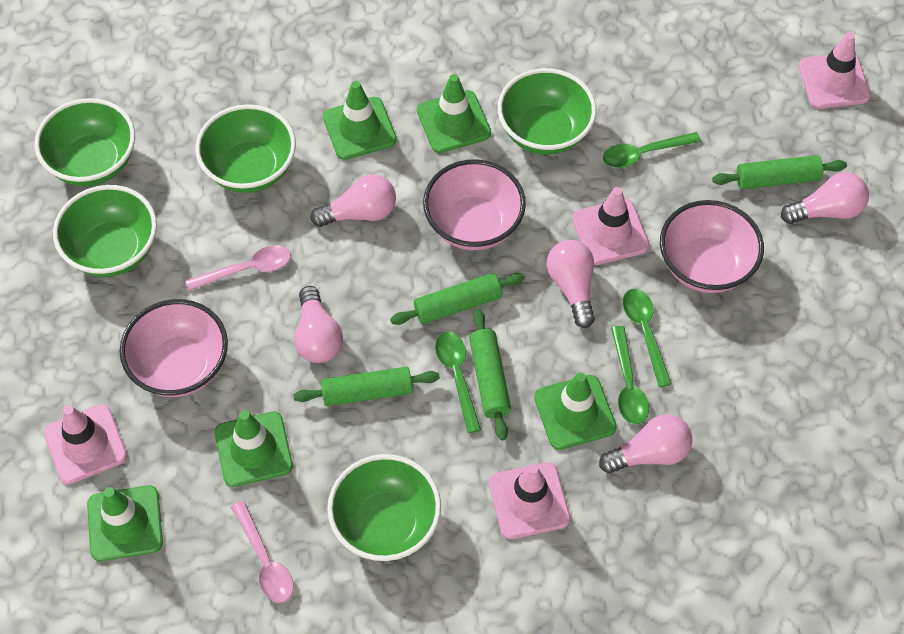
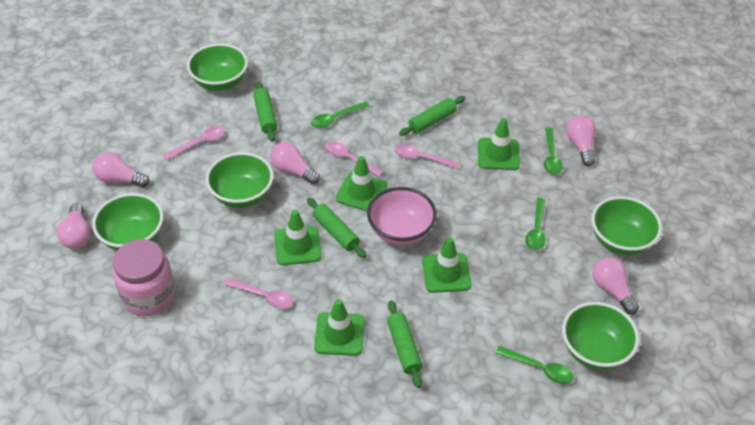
pink bowl: [120,299,228,397] [423,159,526,250] [660,200,764,293] = 3 -> [367,187,437,246] = 1
pink jar: none = 0 -> [113,239,176,316] = 1
pink spoon: [185,246,291,291] [231,501,294,603] = 2 -> [163,127,225,160] [223,278,293,309] [325,141,384,177] [394,144,460,169] = 4
pink traffic cone: [44,404,127,484] [489,462,571,539] [572,187,649,265] [799,32,871,109] = 4 -> none = 0

